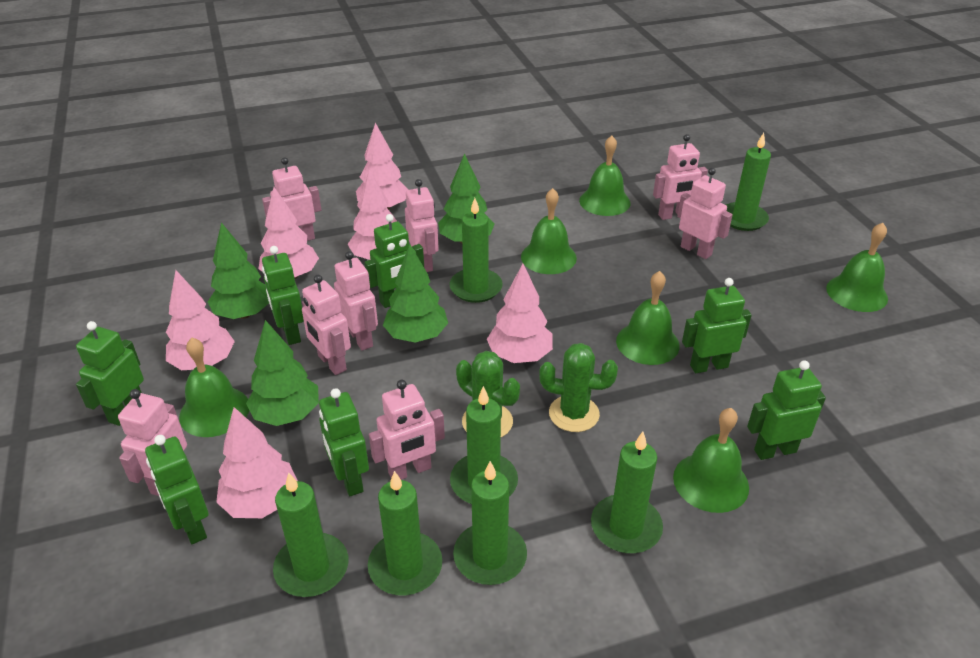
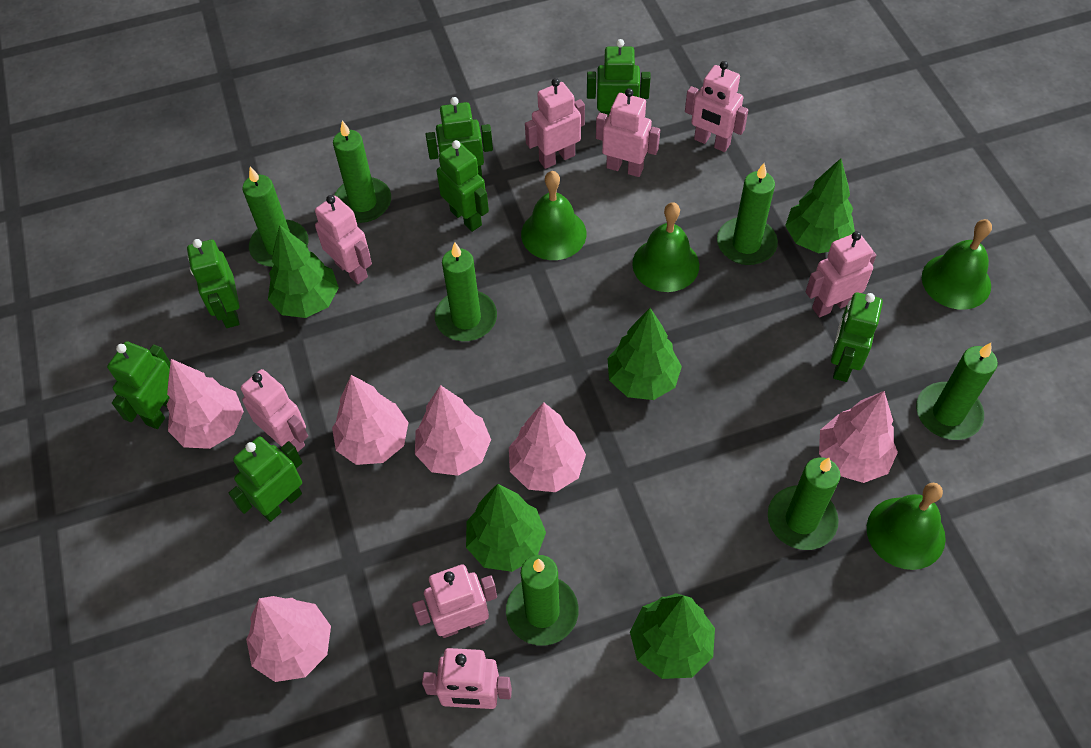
green bell: [179,338,249,437] [521,188,577,274] [579,136,631,216] [616,271,680,365] [673,408,749,513] [826,223,888,312] = 6 -> [521,171,586,260] [632,202,699,292] [867,483,946,570] [922,219,992,310] = 4
green cactus: [456,351,520,437] [539,343,618,432] = 2 -> none = 0
green tree: [208,222,269,319] [246,320,319,426] [383,244,448,343] [438,153,494,244] = 4 -> [268,225,339,318] [466,484,546,572] [607,308,682,400] [630,593,715,679] [785,158,855,253] = 5

